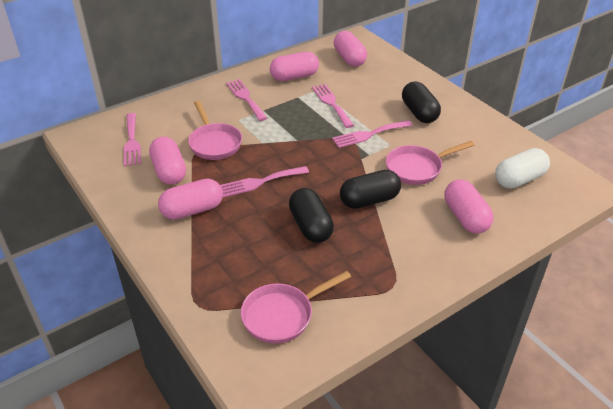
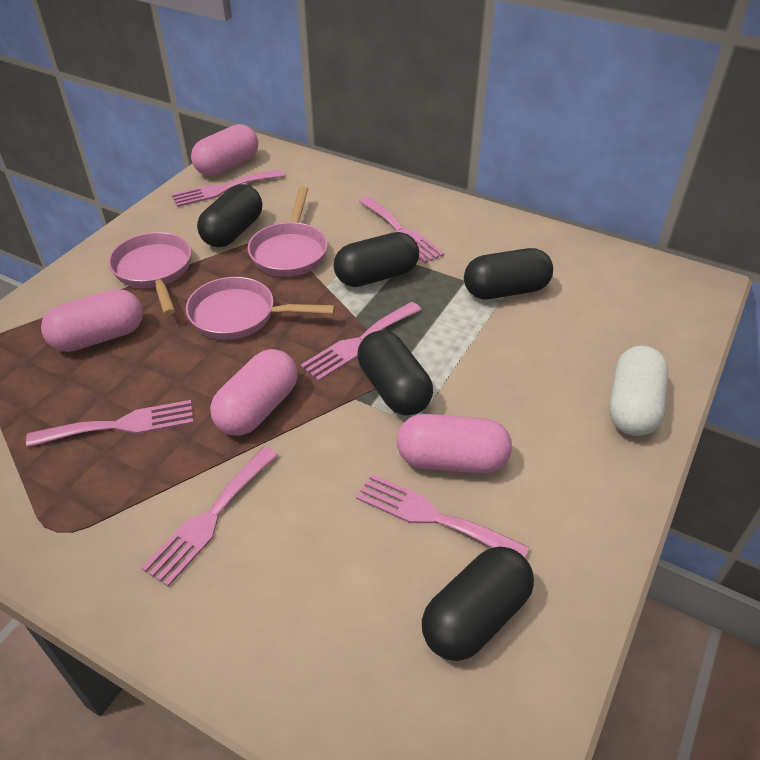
black capsule: [289,188,334,243] [340,170,401,209] [402,82,441,123] = 3 -> [197,184,262,247] [334,232,419,287] [357,330,433,415] [422,547,534,661] [464,248,553,299] = 5
pink capsule: [149,137,186,185] [158,179,223,220] [270,52,319,81] [334,31,367,67] [445,179,493,234] = 5 -> [41,289,143,352] [191,124,258,176] [210,349,298,436] [397,414,512,474] = 4
pink fork: [124,113,141,166] [220,166,309,198] [226,79,267,121] [312,84,354,128] [332,120,413,148] = 5 -> [26,400,194,447] [142,446,278,587] [171,169,285,207] [301,302,422,381] [356,474,529,557] [359,196,444,263] = 6

